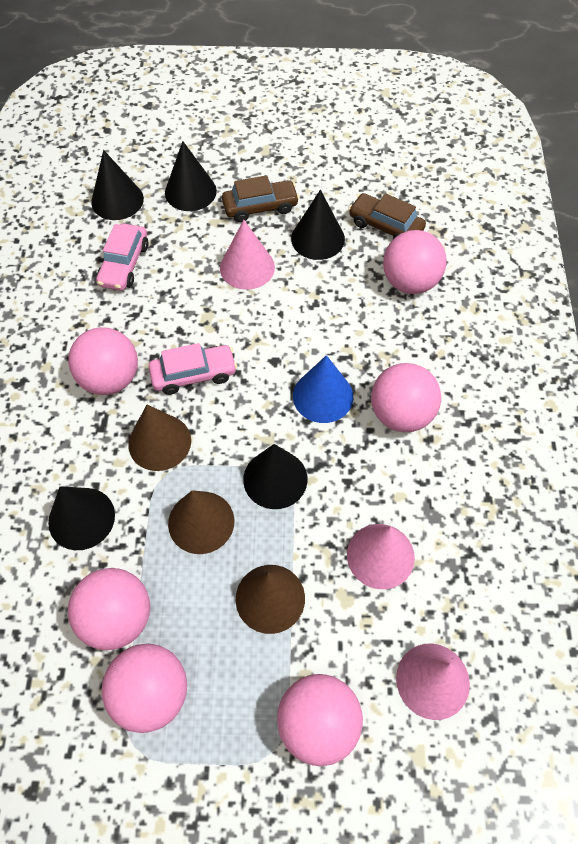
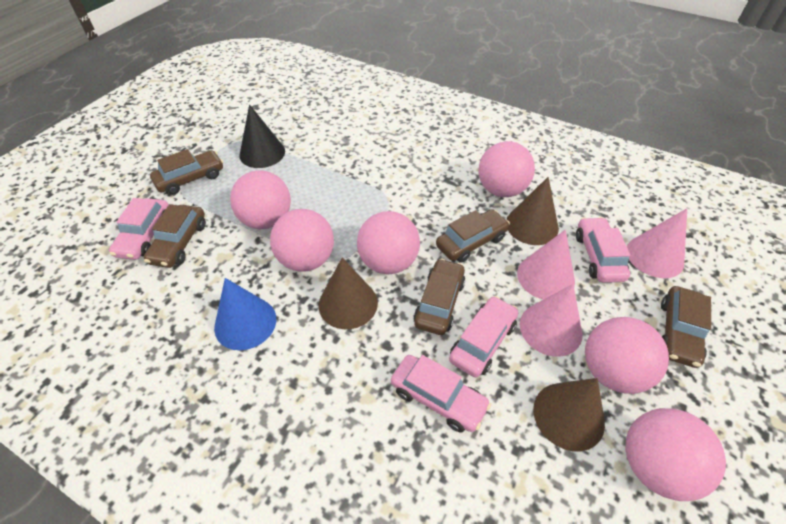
black cone: [48,486,115,550] [91,150,144,220] [165,141,217,211] [243,444,308,509] [291,190,345,260] = 5 -> [240,104,285,168] = 1
brown car: [222,175,299,222] [348,193,426,239] = 2 -> [144,204,206,268] [150,149,223,195] [413,259,465,335] [436,209,510,263] [661,286,711,368] = 5
pink car: [96,223,149,291] [149,343,237,395] = 2 -> [109,198,169,260] [391,355,491,433] [449,296,518,377] [576,217,630,283] = 4

